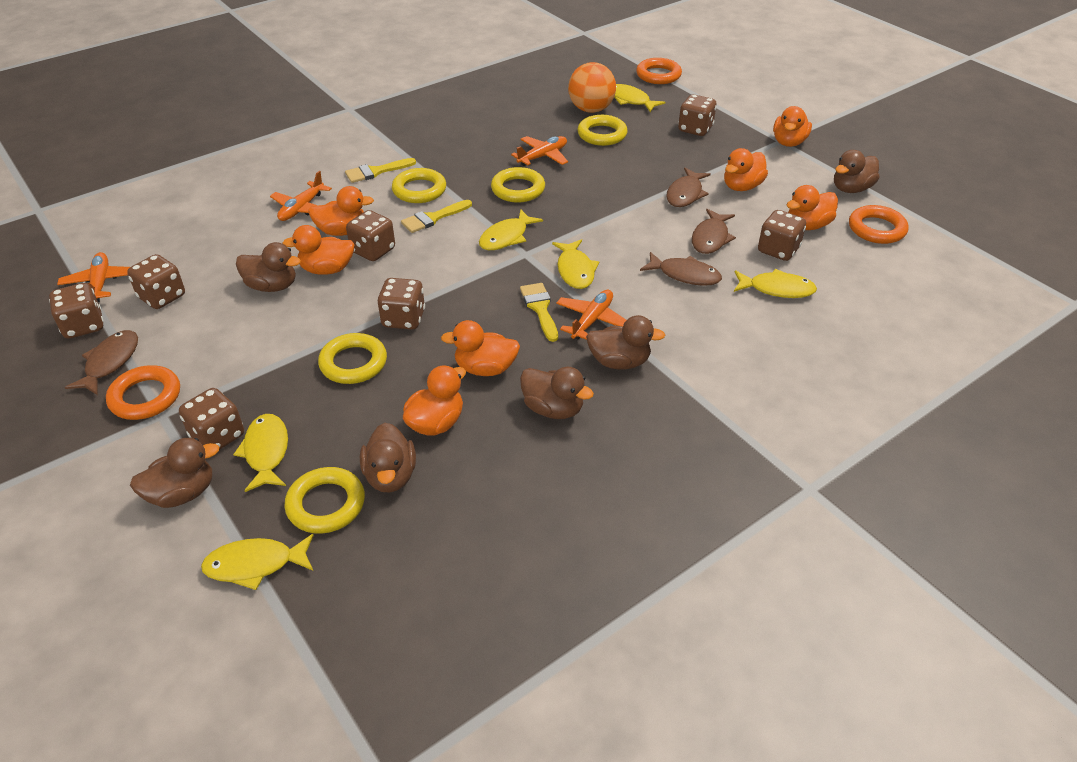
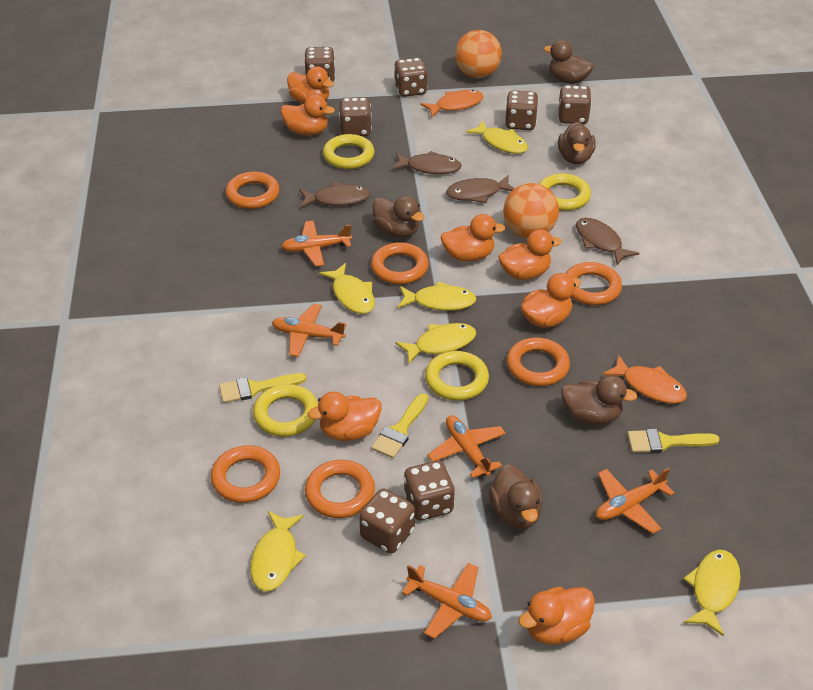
brown duck: [130,438,219,508] [236,242,301,292] [360,423,416,493] [520,367,594,419] [586,315,665,369] [834,150,879,193] = 6 -> [373,196,425,238] [489,464,543,529] [544,40,594,84] [558,122,596,164] [561,375,638,425] = 5
orange ball: [568,62,616,113] = 1 -> [455,30,502,78] [503,183,559,239] = 2
orange fish: none = 0 -> [420,90,484,117] [602,355,687,404] = 2
orange plane: [57,252,130,302] [270,171,332,221] [511,136,568,166] [556,290,627,340] = 4 -> [272,304,346,357] [281,221,352,267] [402,563,492,639] [428,415,506,478] [596,468,675,534] = 5
orange ring: [106,365,180,420] [636,58,682,84] [849,205,909,244] = 3 -> [211,445,280,503] [225,172,279,209] [305,460,375,518] [371,242,429,284] [507,337,570,386] [565,262,622,305] = 6
yellow ring: [284,467,365,534] [318,333,387,384] [392,168,446,203] [491,167,545,203] [577,115,628,146] = 5 -> [253,384,318,437] [323,134,374,169] [425,351,489,401] [539,173,591,211] = 4

